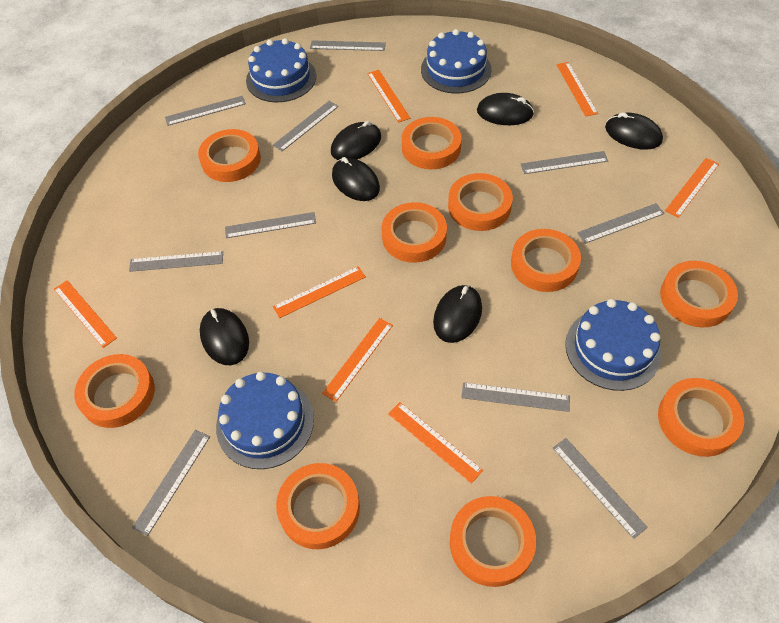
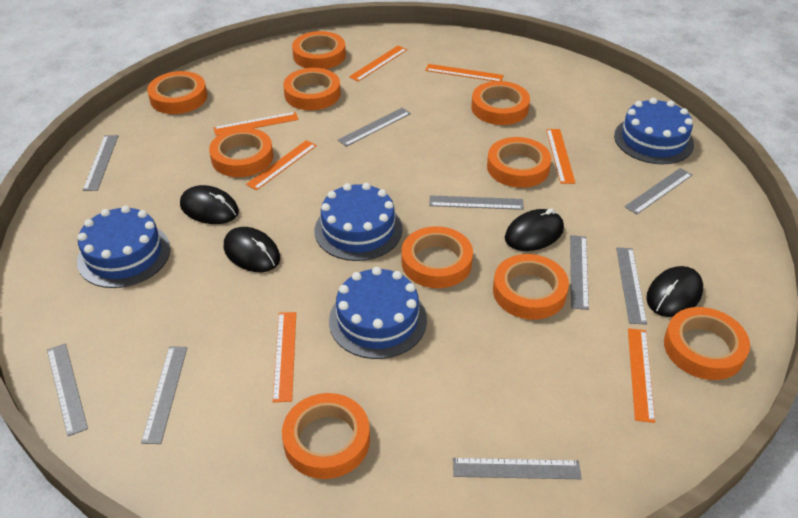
black mouse: [200,308,249,365] [331,121,381,160] [332,157,380,201] [433,285,482,343] [477,93,534,125] [605,112,663,150] = 6 -> [180,185,239,224] [224,227,280,272] [505,208,564,251] [646,266,703,317] = 4
grey ruler: [129,251,223,272] [132,430,210,536] [165,96,246,126] [225,212,316,238] [273,101,339,151] [310,40,386,51] [461,382,570,412] [521,151,608,174] [553,438,648,539] [577,203,665,244] = 10 -> [47,343,88,436] [83,135,118,191] [141,346,187,444] [338,108,411,147] [429,195,524,210] [453,458,582,479] [570,235,589,310] [616,248,647,325] [624,168,692,215] = 9

